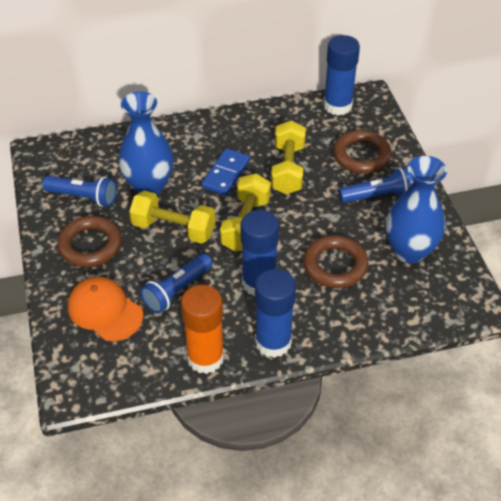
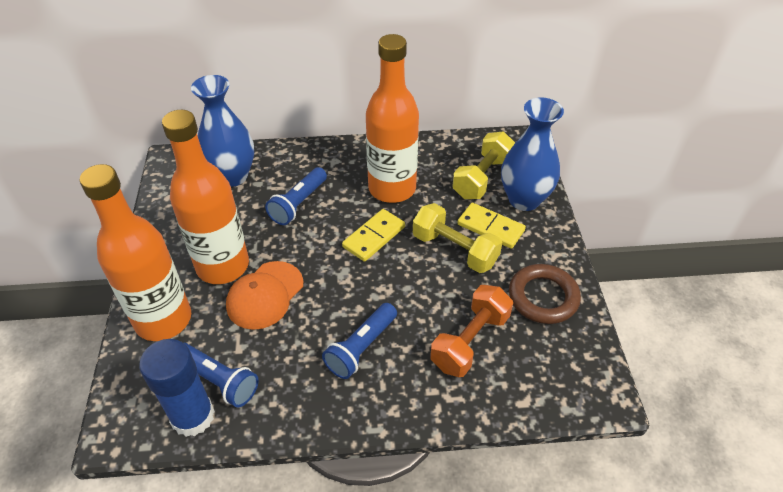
blue domino: [202,148,250,195] = 1 -> none = 0
blue glue stick: [240,210,279,297] [255,269,296,358] [323,35,360,115] = 3 -> [139,339,215,437] = 1
brown ring: [57,216,122,267] [303,235,369,288] [333,130,392,174] = 3 -> [509,264,581,324] = 1
orange bottle: none = 0 -> [80,164,191,341] [162,110,249,284] [366,34,419,203] = 3
orange dumbbell: none = 0 -> [430,285,513,377] = 1
orange glue stick: [181,285,224,374] = 1 -> none = 0
yellow domino: none = 0 -> [342,209,405,262] [458,203,526,249] = 2
yellow dumbbell: [129,190,216,244] [220,173,271,252] [271,120,306,194] = 3 -> [413,203,502,273] [452,131,515,199] = 2

